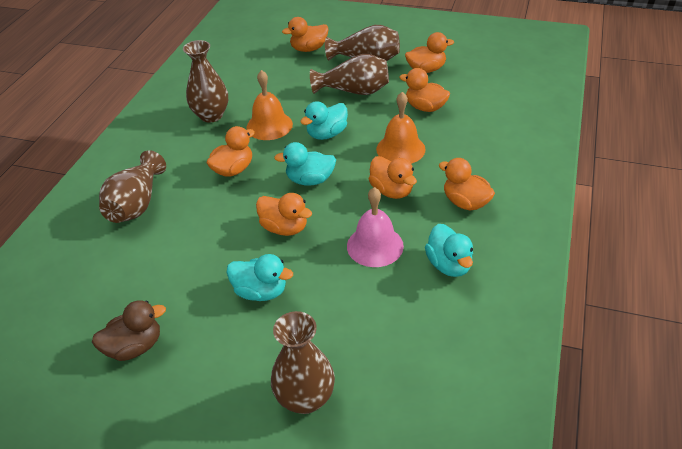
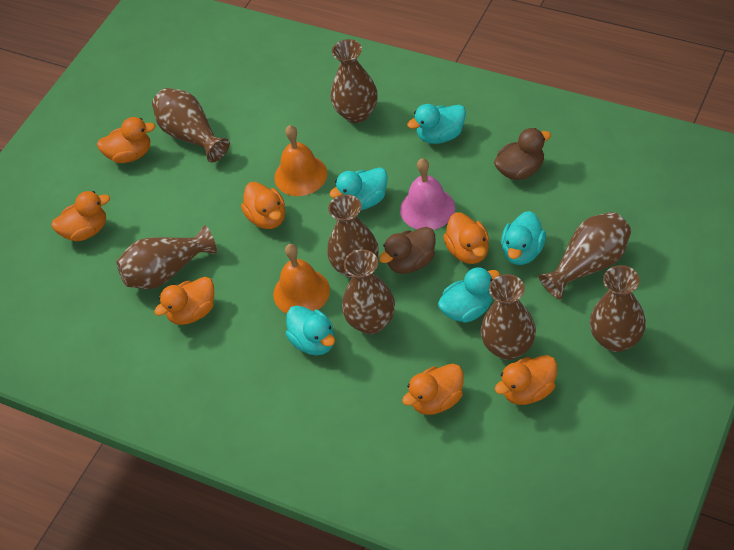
brown duck: [92,300,166,361] = 1 -> [379,227,436,274] [494,128,551,180] = 2
brown vase: [99,150,166,223] [183,40,228,123] [271,311,335,414] [310,54,389,95] [325,25,400,61] = 5 -> [116,225,217,289] [152,88,230,162] [327,194,379,278] [331,39,378,123] [342,250,395,334] [481,274,536,360] [539,212,631,299] [590,265,646,352] = 8
turquoise duck: [226,254,293,301] [274,142,336,185] [300,101,348,140] [425,224,473,277] = 4 -> [286,306,335,355] [330,167,387,210] [407,104,466,144] [438,267,500,323] [501,211,546,265] = 5

